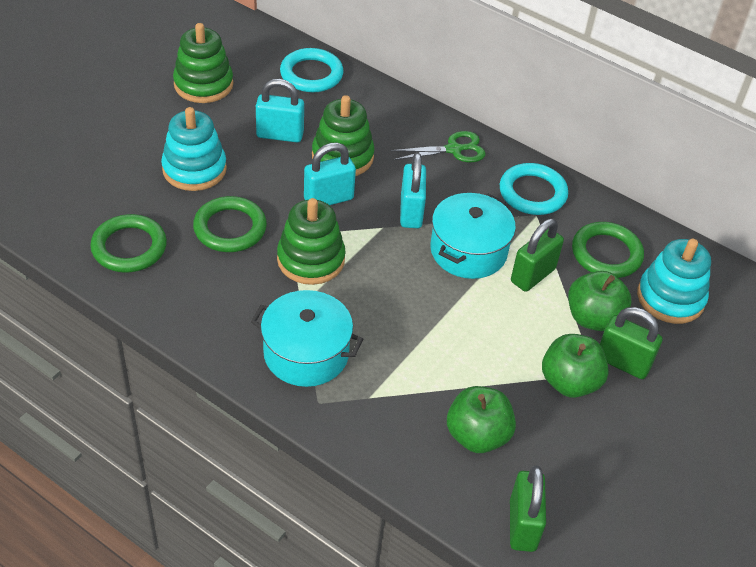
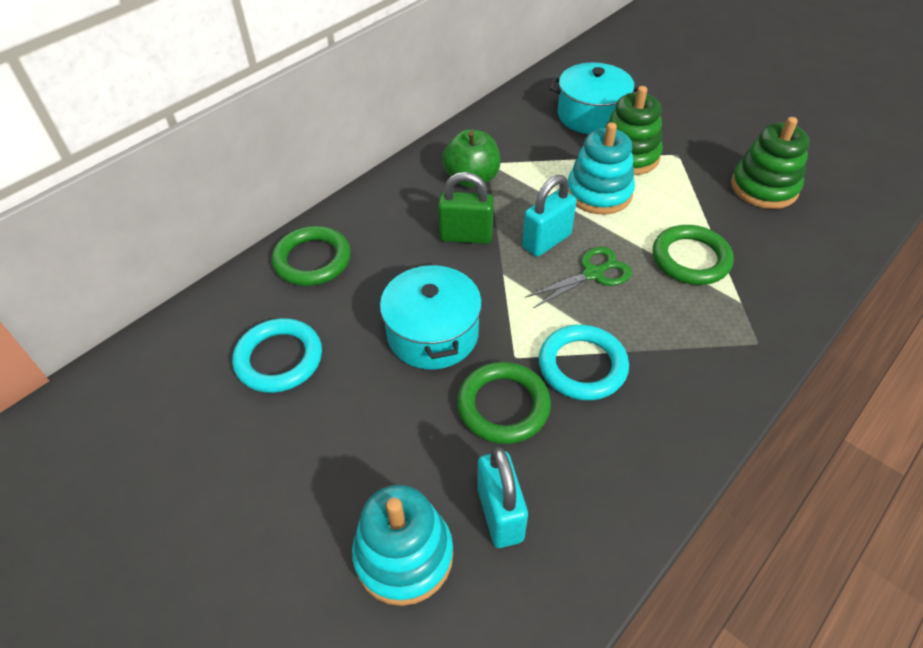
green apple: [447,386,516,453] [542,334,609,398] [568,271,631,331] = 3 -> [442,129,501,188] = 1
green padlock: [510,465,546,552] [511,219,564,292] [600,307,663,379] = 3 -> [438,172,494,244] = 1
green stacking toy: [173,23,233,103] [277,198,346,285] [312,95,375,176] = 3 -> [605,86,663,175] [731,117,810,209] = 2
turquoise padlock: [256,79,304,142] [304,142,356,205] [400,153,426,228] = 3 -> [477,447,528,548] [522,175,577,257] = 2

